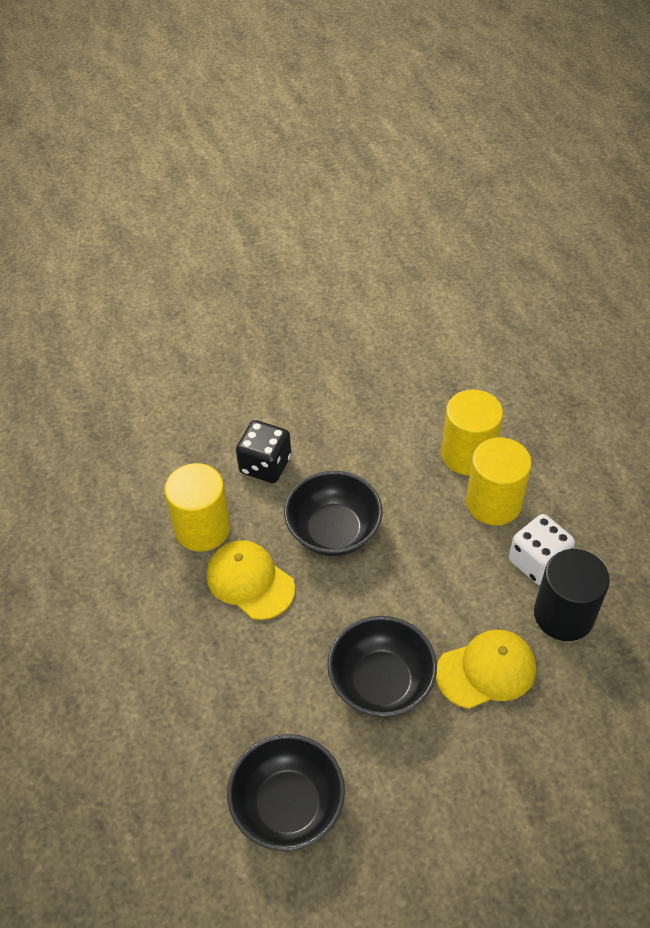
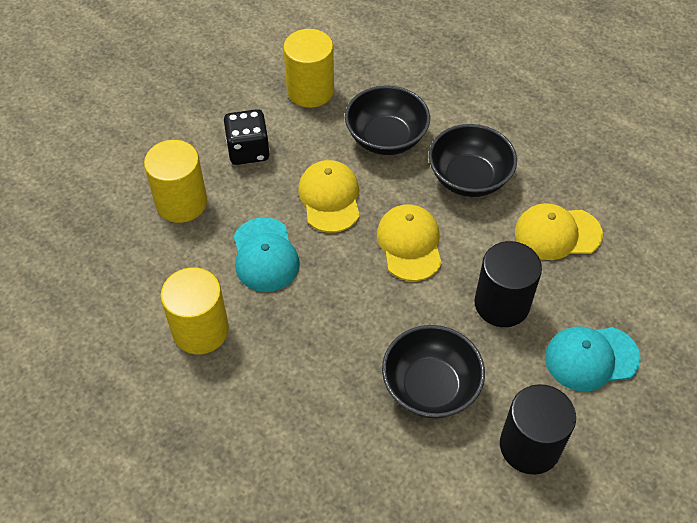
black cylinder: [534,549,610,641] = 1 -> [474,241,542,327] [500,384,576,475] = 2
turquoise cap: none = 0 -> [234,217,300,292] [545,326,641,391] = 2
white dice: [509,514,575,585] = 1 -> none = 0
yellow cap: [207,540,295,620] [436,630,536,709] = 2 -> [298,160,360,233] [377,205,442,281] [515,203,603,260] = 3

